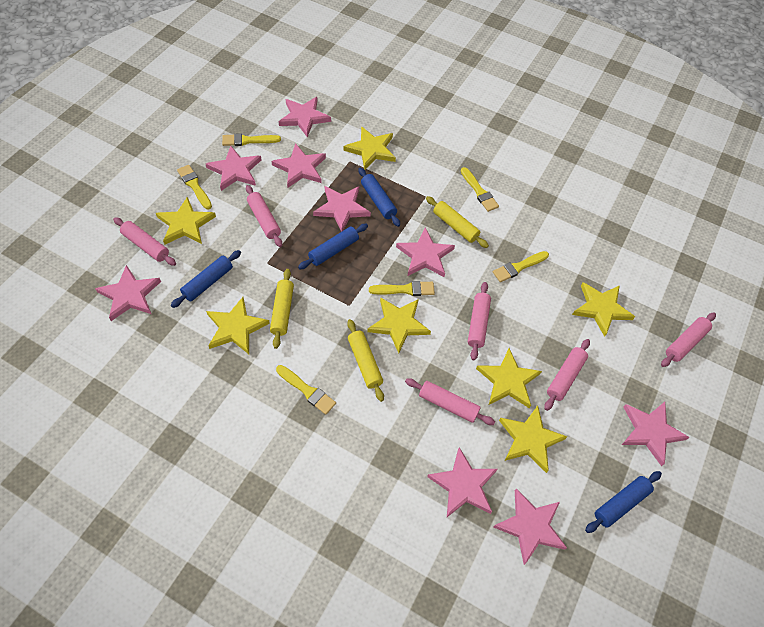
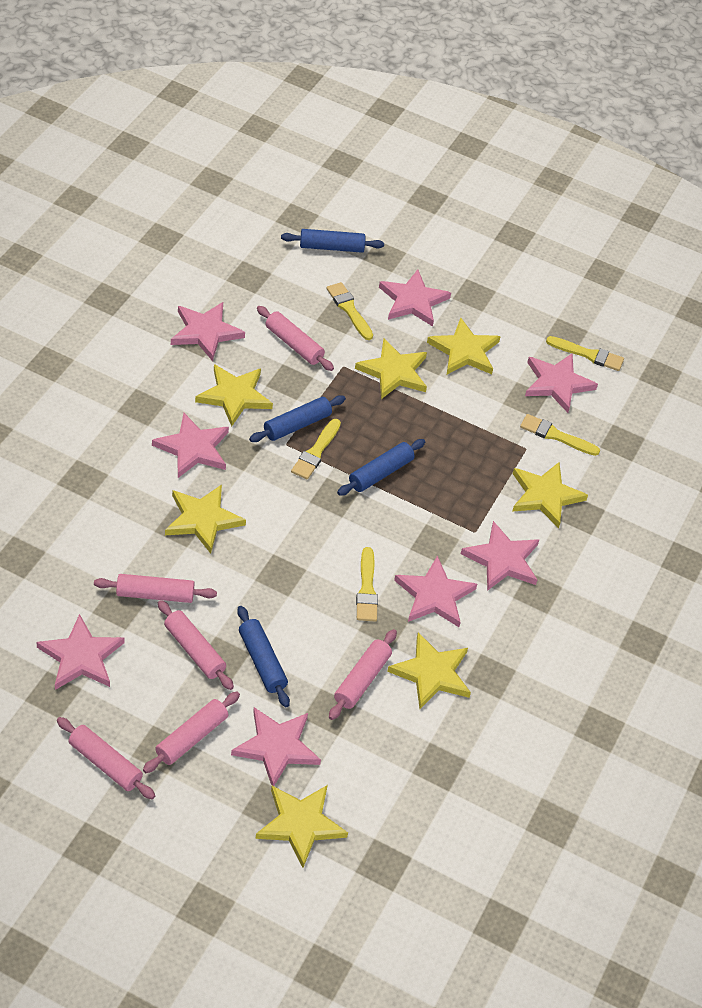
pink star: [95,265,161,321] [206,146,261,191] [272,143,326,188] [279,97,331,137] [313,186,371,232] [396,228,455,277] [427,447,497,517] [493,488,567,565] [622,402,690,466] = 9 -> [36,614,124,690] [152,413,229,478] [171,302,245,361] [231,707,321,786] [379,270,451,327] [394,556,477,627] [461,521,539,591] [525,353,598,413] = 8
yellow brush: [177,165,212,210] [222,133,281,146] [276,365,336,415] [369,281,435,296] [461,167,499,212] [493,251,549,282] = 6 -> [291,419,341,479] [326,282,373,340] [356,547,378,621] [520,414,600,456] [546,336,624,371] = 5
yellow rolling pin: [270,269,294,349] [347,319,384,402] [426,196,489,248] = 3 -> none = 0

